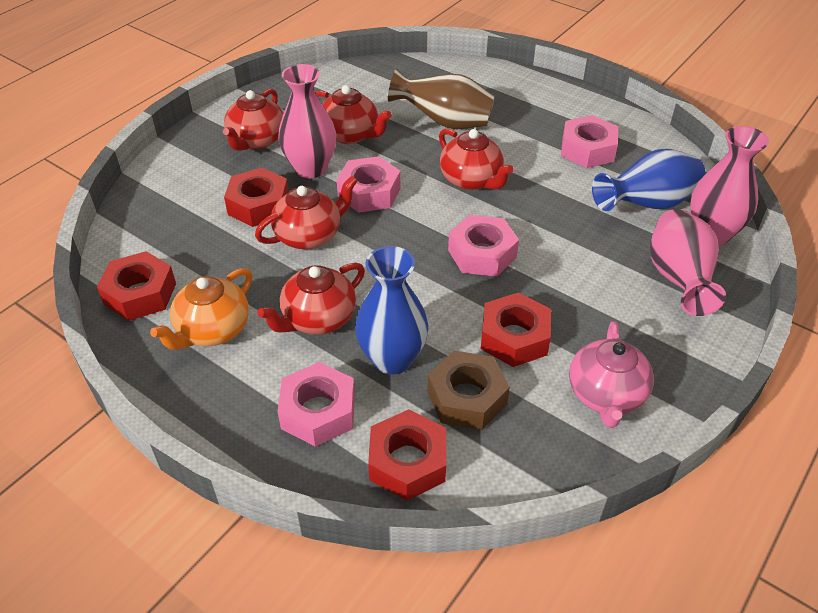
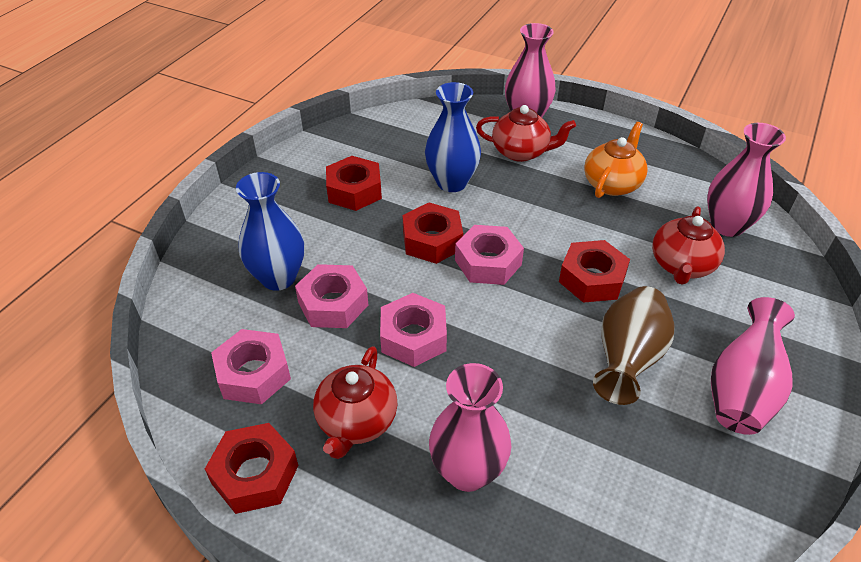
brown nut: [427,351,510,430] = 1 -> none = 0
pink teapot: [569,321,654,428] = 1 -> none = 0
pink vase: [278,64,337,178] [650,209,726,316] [690,126,769,246] = 3 -> [429,363,511,492] [505,23,556,117] [707,123,786,237] [711,297,795,435] = 4
red teapot: [223,88,284,151] [255,176,357,249] [258,263,365,335] [315,85,392,144] [439,128,514,190] = 5 -> [313,346,398,459] [476,105,576,162] [652,206,725,285] = 3

